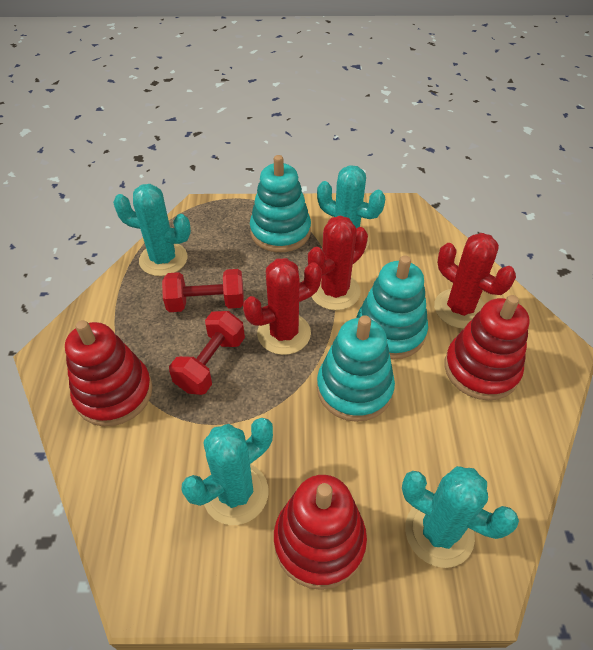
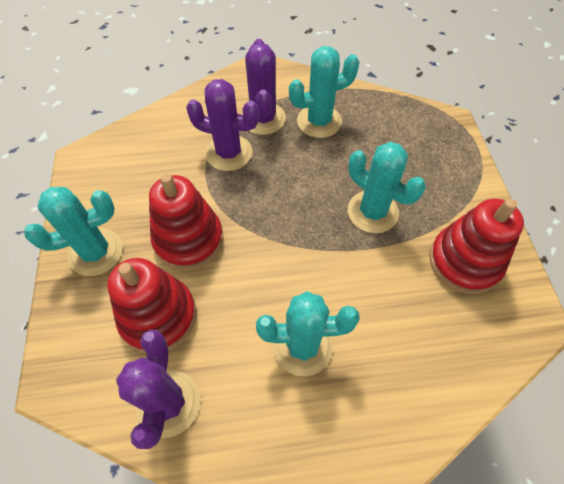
purple cactus: none = 0 -> [116,330,200,449] [186,79,259,171] [242,39,286,135] = 3
red cactus: [243,258,322,355] [308,216,368,310] [434,233,516,328] = 3 -> none = 0
red dumbbell: [162,269,244,312] [169,311,245,395] = 2 -> none = 0
turquoise stacking toy: [250,155,311,252] [317,315,395,422] [357,256,428,360] = 3 -> none = 0

